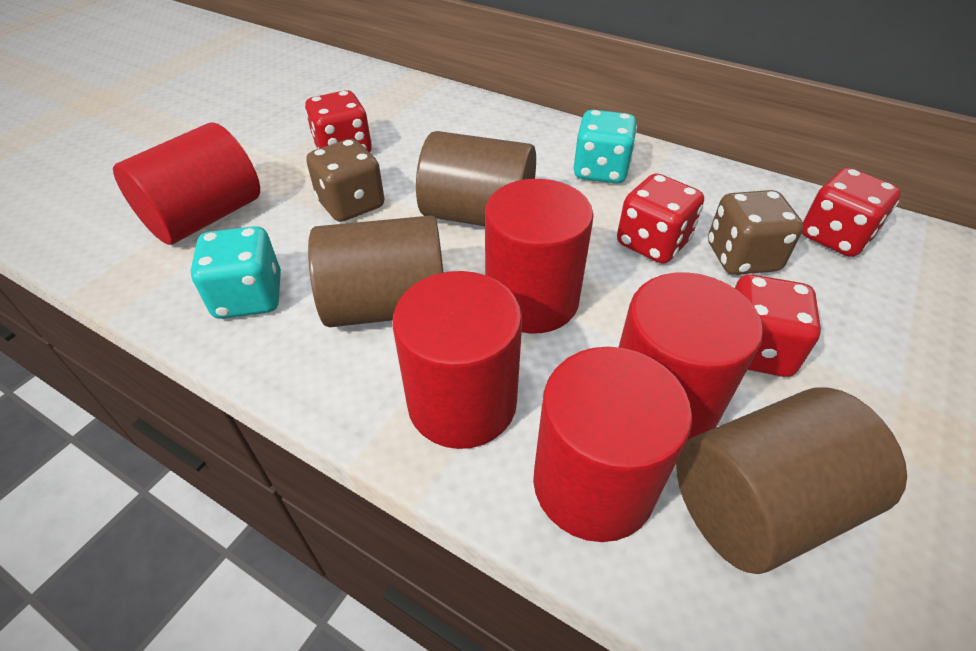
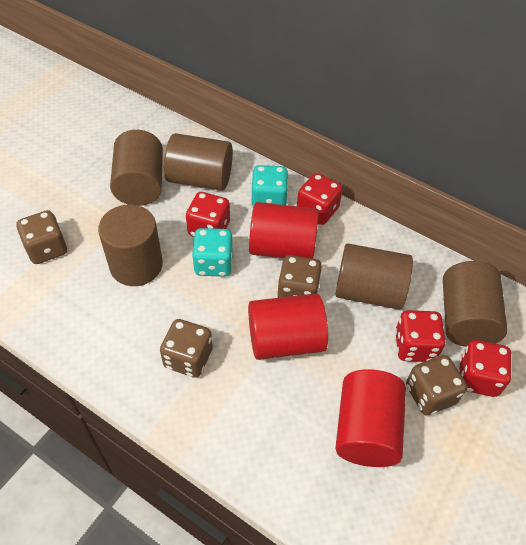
brown cylinder: [308,216,443,327] [416,131,536,226] [676,387,907,574] = 3 -> [98,204,163,286] [110,130,163,206] [164,133,233,191] [335,244,413,310] [443,261,508,347] = 5
brown dice: [306,139,384,222] [708,190,804,275] = 2 -> [17,210,67,264] [160,319,213,378] [278,255,322,298] [406,355,467,415] = 4
red cylinder: [113,123,260,245] [392,271,522,449] [485,179,594,334] [533,347,692,542] [619,272,763,440] = 5 -> [248,293,328,360] [249,202,319,259] [335,369,406,467] = 3

